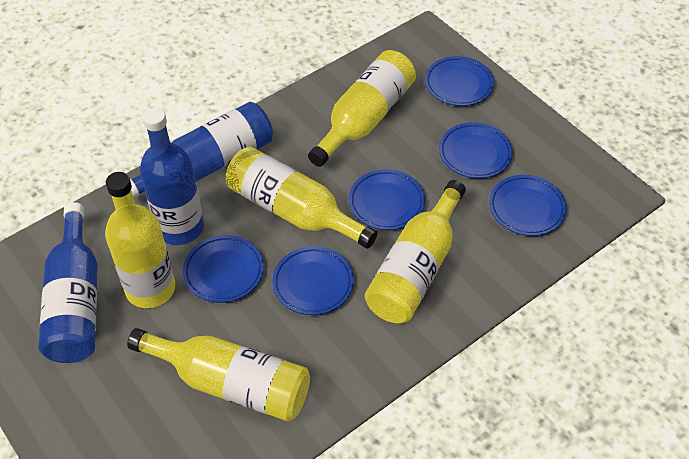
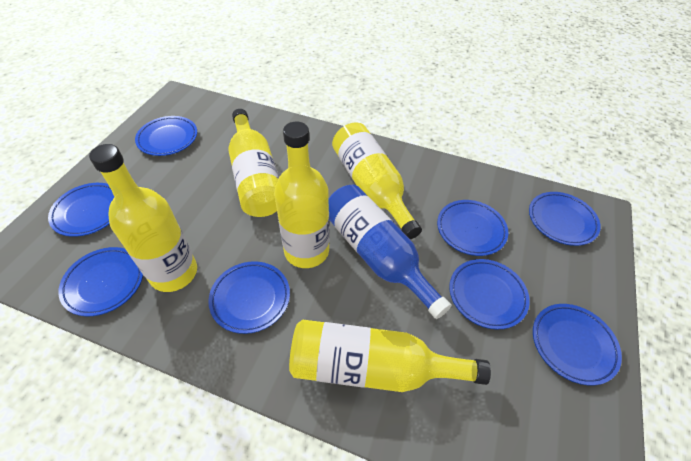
blue bottle: [39,202,98,363] [130,102,273,198] [140,107,204,245] = 3 -> [329,185,451,319] = 1
blue plate: [183,235,264,303] [272,246,354,315] [349,169,425,230] [425,56,494,106] [439,122,513,178] [489,175,567,236] = 6 -> [48,183,114,237] [58,247,143,316] [135,116,197,156] [208,261,290,334] [437,200,508,256] [449,259,530,329] [529,192,601,246] [533,304,622,386] = 8

